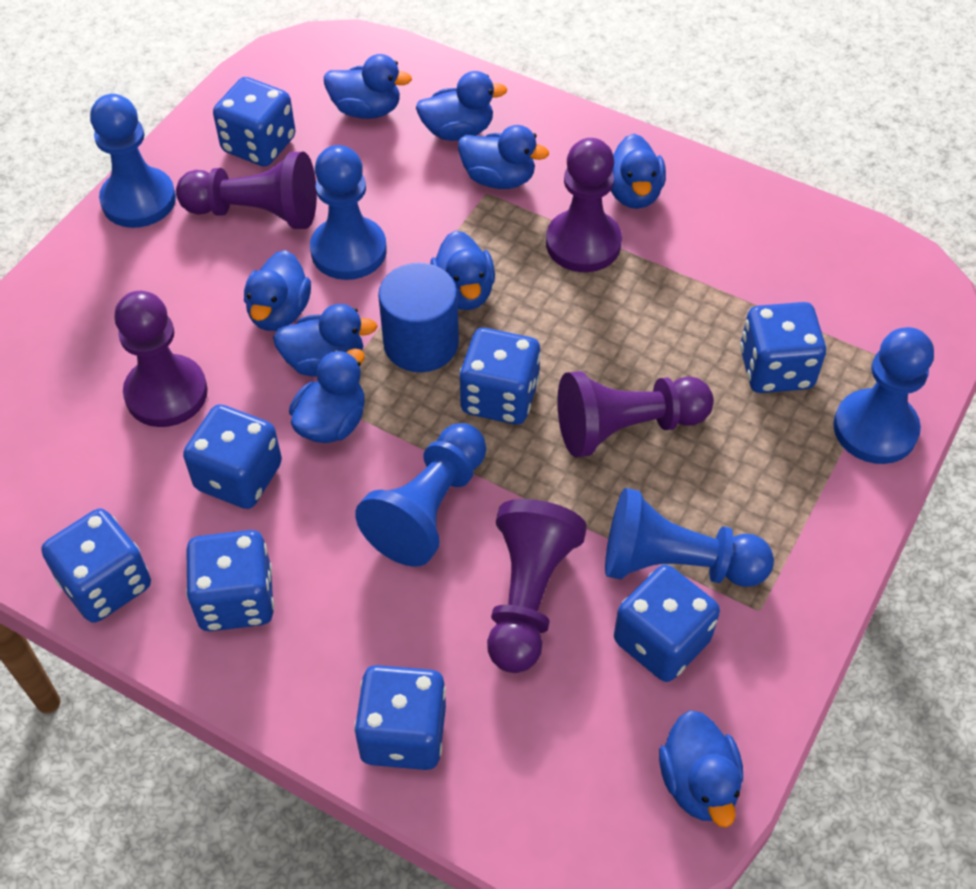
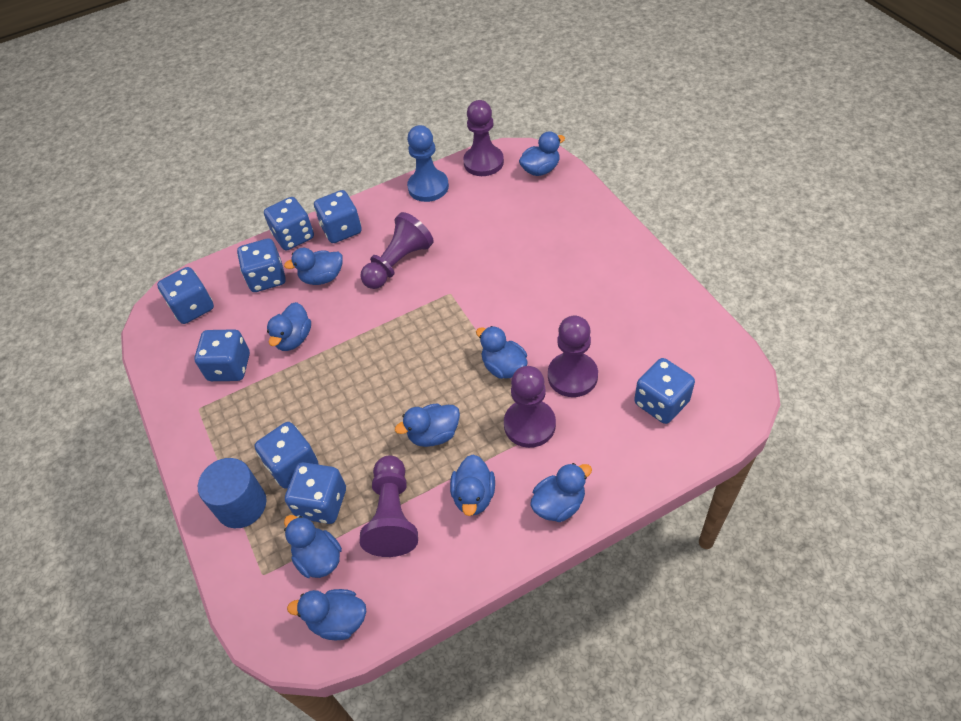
blue pawn: [90,94,176,228] [310,145,387,280] [355,423,486,567] [605,488,774,587] [833,327,934,464] = 5 -> [407,125,449,202] = 1

